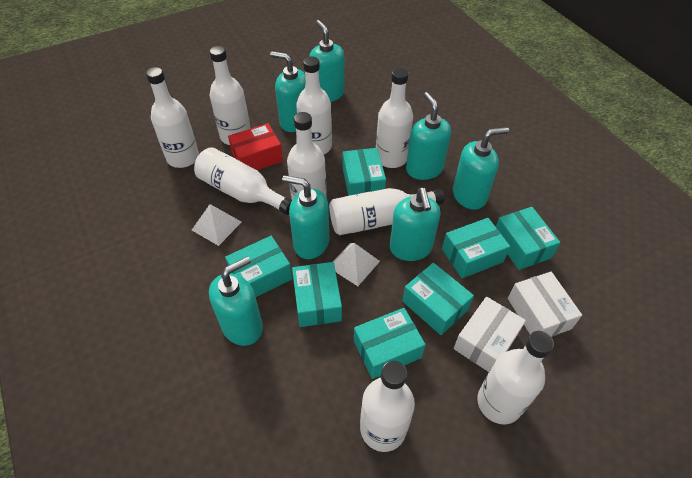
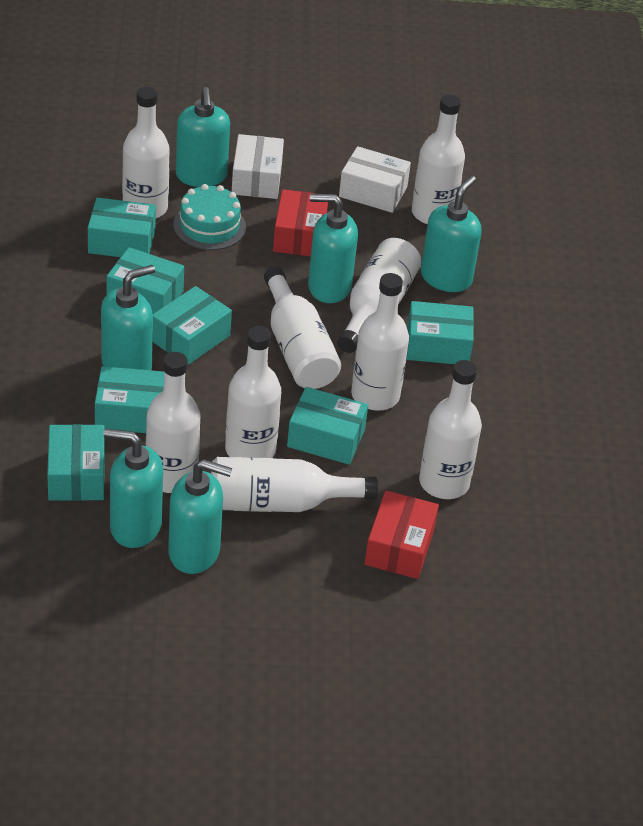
red box: [228,123,283,170] = 1 -> [273,189,328,257] [365,491,439,579] = 2
turquoise cake: none = 0 -> [173,184,246,250] = 1
turquoise soap dispenser: [209,256,263,346] [270,51,305,132] [282,175,329,259] [309,20,344,102] [390,188,440,261] [406,92,451,180] [453,127,509,210] = 7 -> [101,265,155,370] [104,428,163,548] [168,459,232,574] [176,87,230,187] [308,194,358,303] [421,176,482,292] = 6
white pyramid: [192,204,242,246] [333,243,380,286] = 2 -> none = 0

